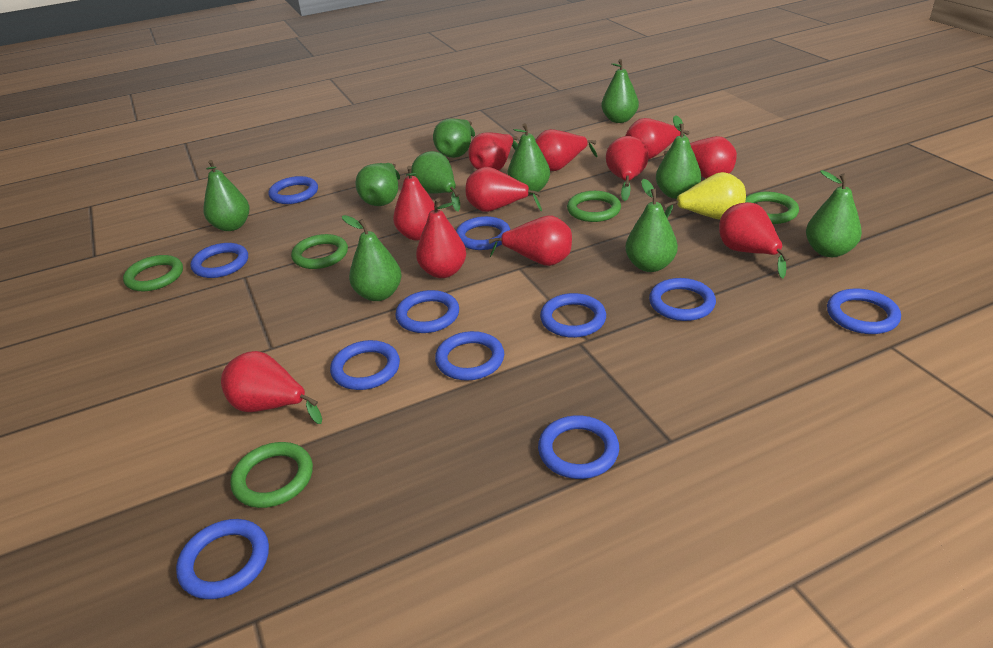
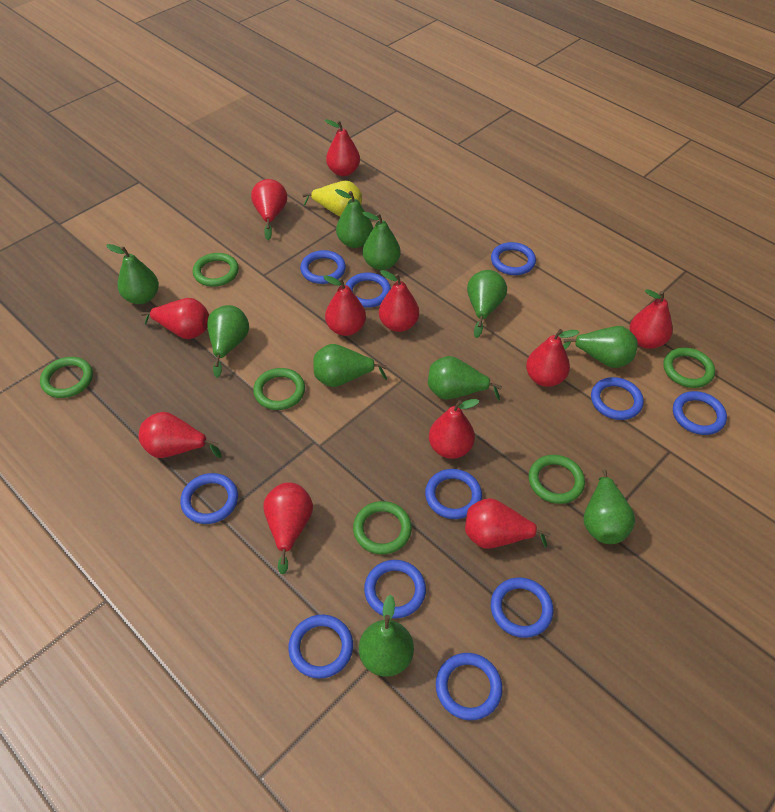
green ring: [123,255,183,291] [230,442,313,508] [291,234,348,269] [567,191,621,222] [745,192,799,224] = 5 -> [40,357,93,398] [193,253,239,287] [253,368,305,410] [353,501,412,554] [529,455,585,504] [663,347,715,388] = 6

